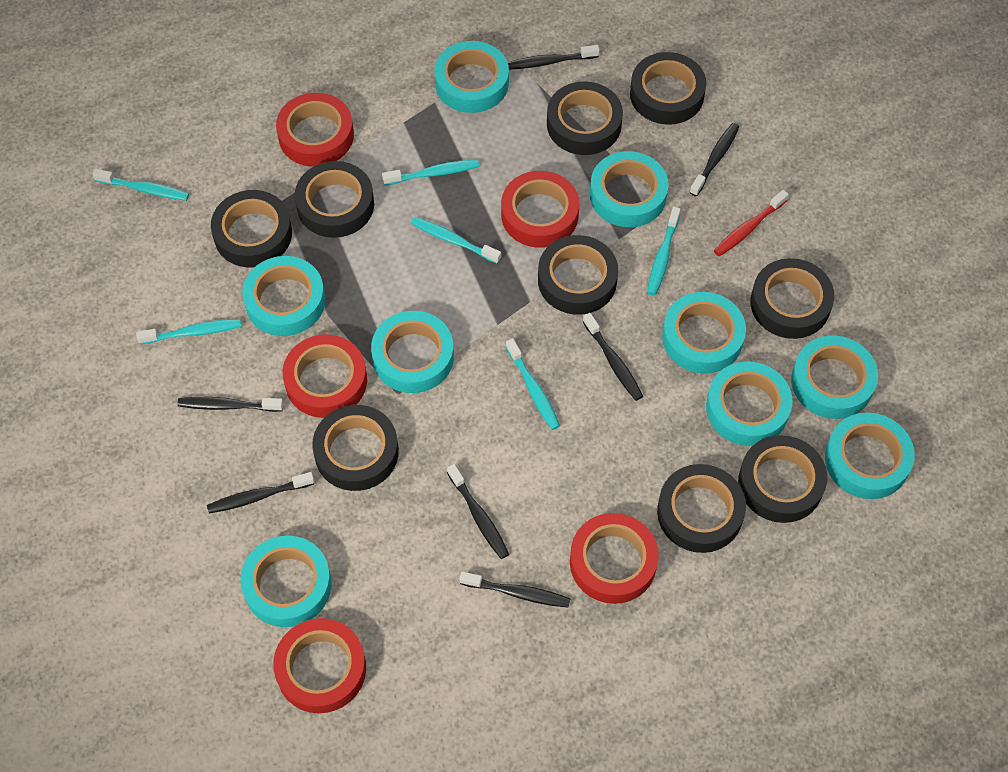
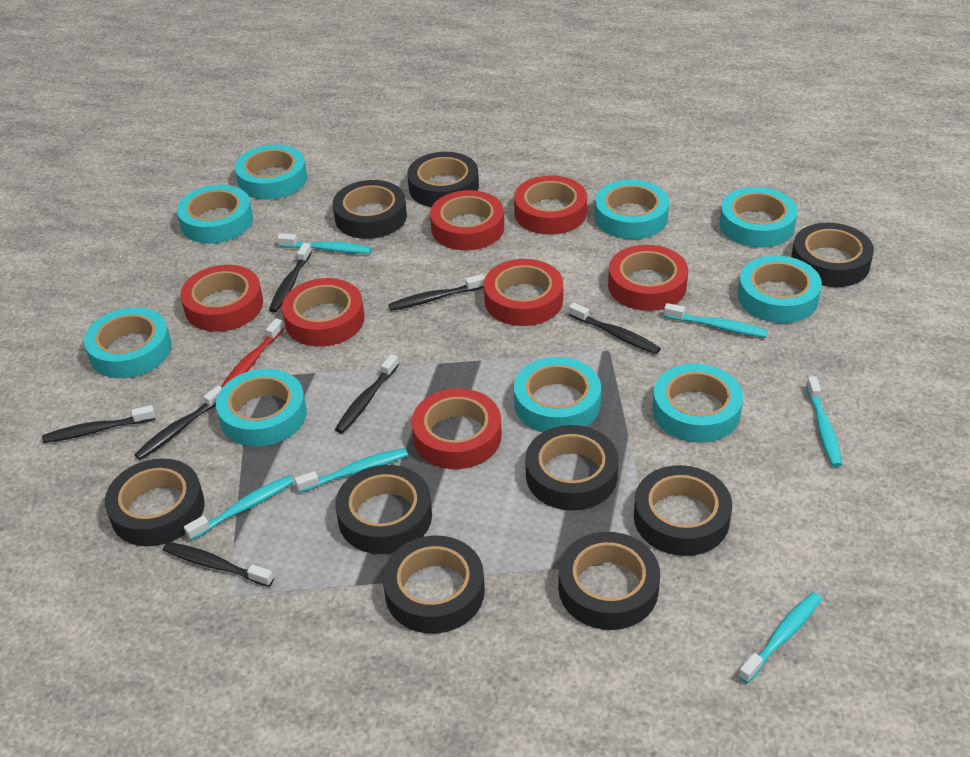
red tape: [273,618,366,713] [276,93,354,167] [283,334,367,418] [501,171,579,248] [570,513,659,604] = 5 -> [180,265,263,332] [282,278,365,347] [412,388,502,469] [430,190,504,250] [484,259,563,326] [514,175,587,235] [608,245,688,311] = 7

